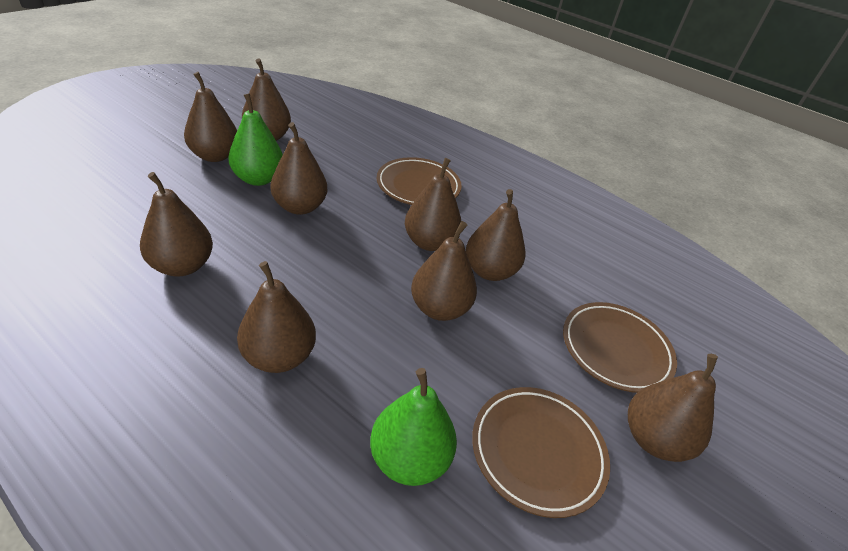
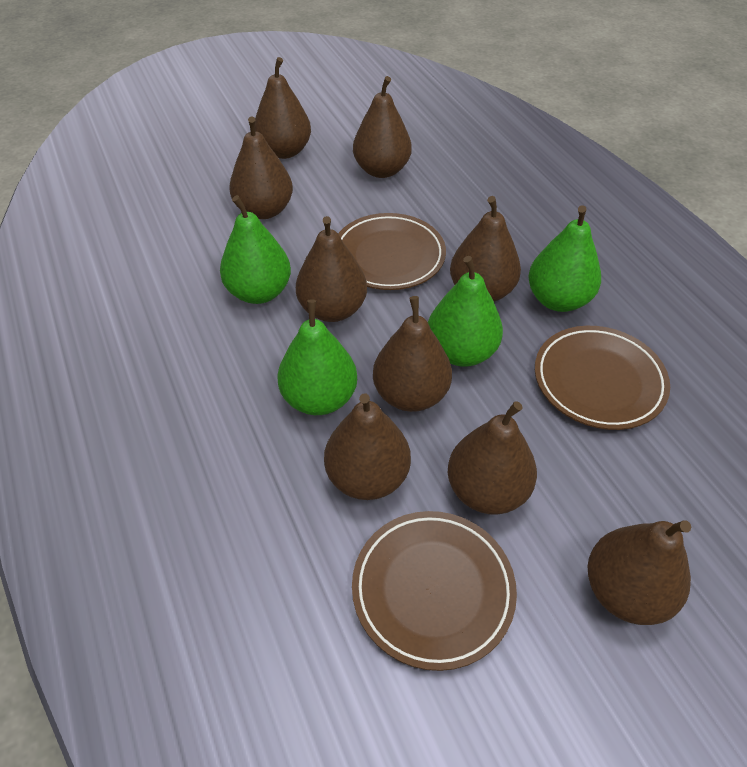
green pear: [228,93,283,186] [370,368,457,486] = 2 -> [220,195,291,304] [277,299,357,415] [428,256,503,367] [528,205,601,312] = 4

